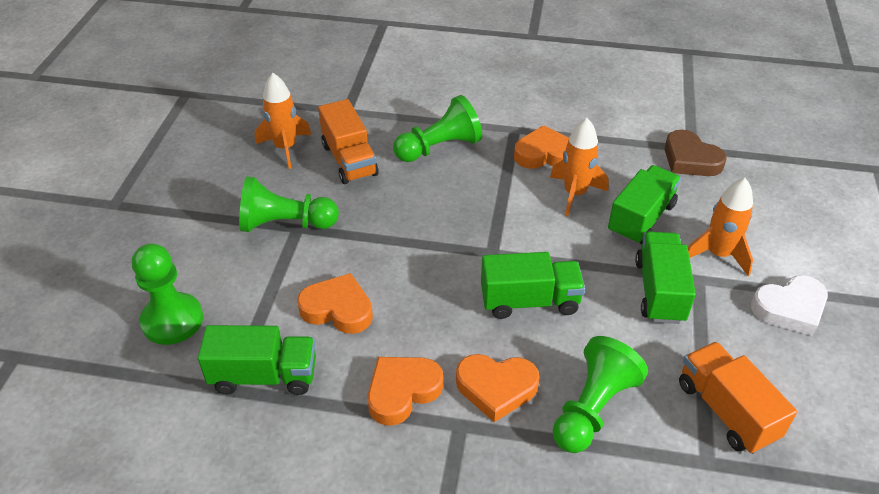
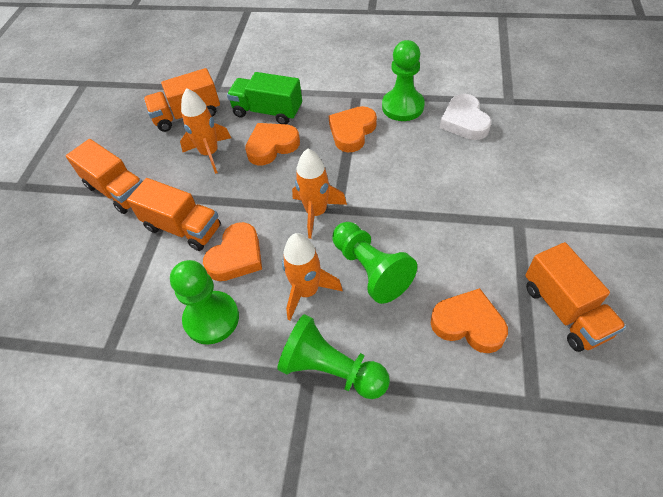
brown heart: [665,130,727,176] = 1 -> none = 0
green truck: [198,325,316,395] [481,252,585,319] [608,165,681,244] [635,231,696,324] = 4 -> [227,72,302,124] = 1
orange truck: [318,99,379,184] [679,342,797,454] = 2 -> [66,139,143,214] [127,178,221,251] [144,68,220,132] [525,242,626,352] = 4

